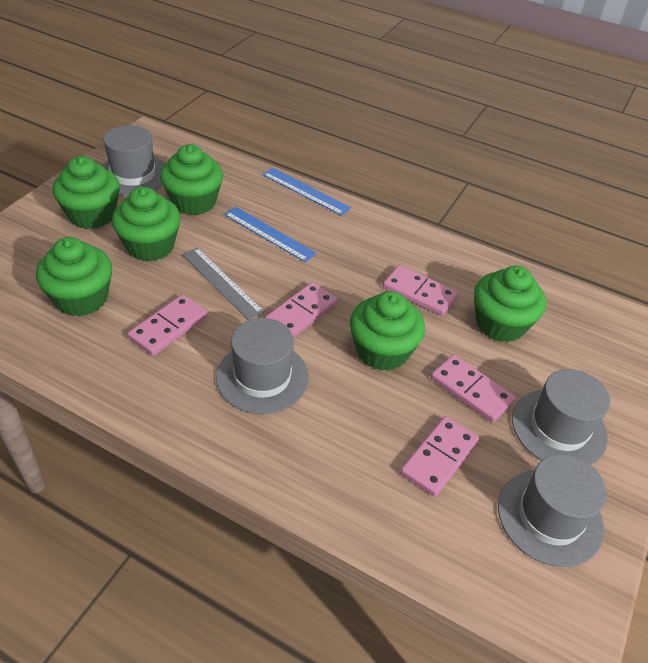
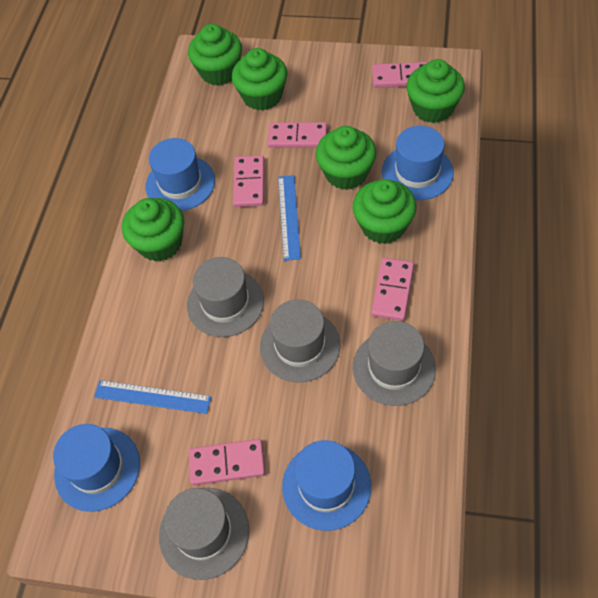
blue hat: none = 0 -> [53,424,140,512] [145,138,215,211] [282,440,371,531] [382,126,454,200] = 4
grey ruler: [182,247,264,320] = 1 -> none = 0

